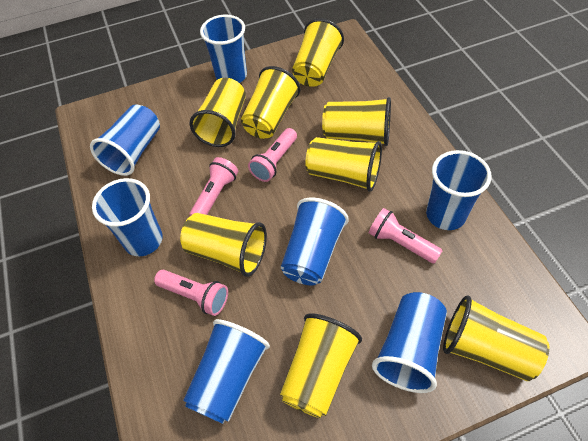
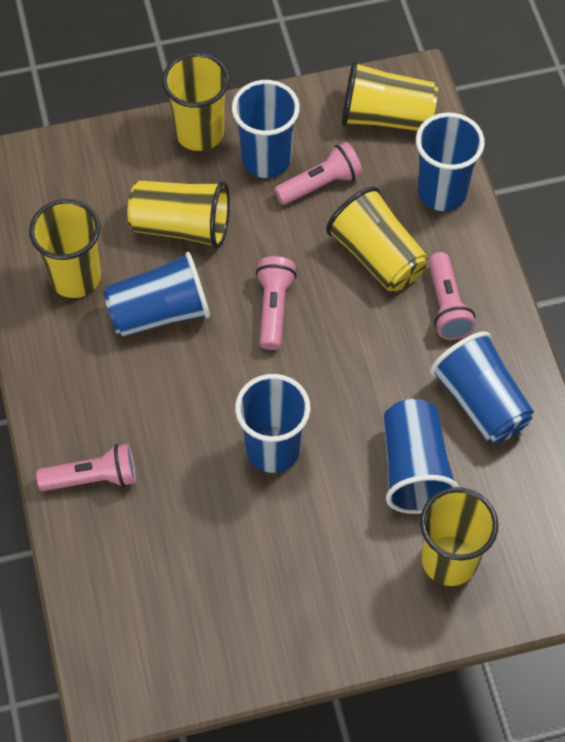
blue cup: [90,105,160,176] [92,178,163,256] [183,319,270,424] [200,15,247,83] [281,198,349,285] [372,292,447,393] [426,150,492,230] = 7 -> [103,252,210,337] [232,80,300,178] [235,374,310,473] [383,399,459,514] [416,113,485,211] [430,331,534,444] = 6
yellow cup: [180,213,267,277] [190,78,246,147] [241,66,301,139] [280,313,362,418] [292,18,344,87] [305,137,382,192] [322,97,391,146] [443,296,549,381] = 8 -> [29,199,101,298] [127,181,230,249] [162,53,229,151] [326,187,428,291] [342,61,438,131] [420,487,498,586] = 6

